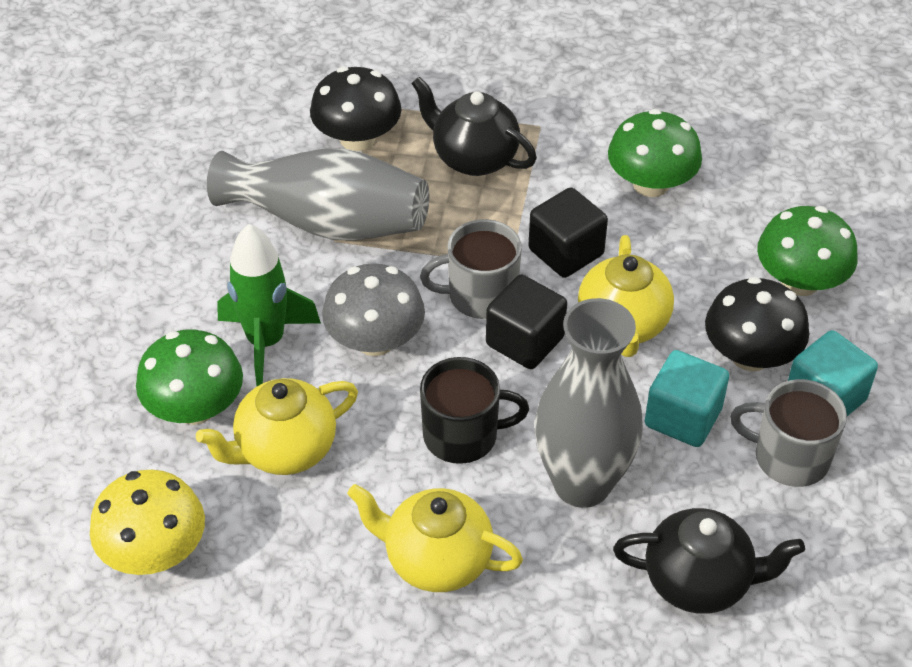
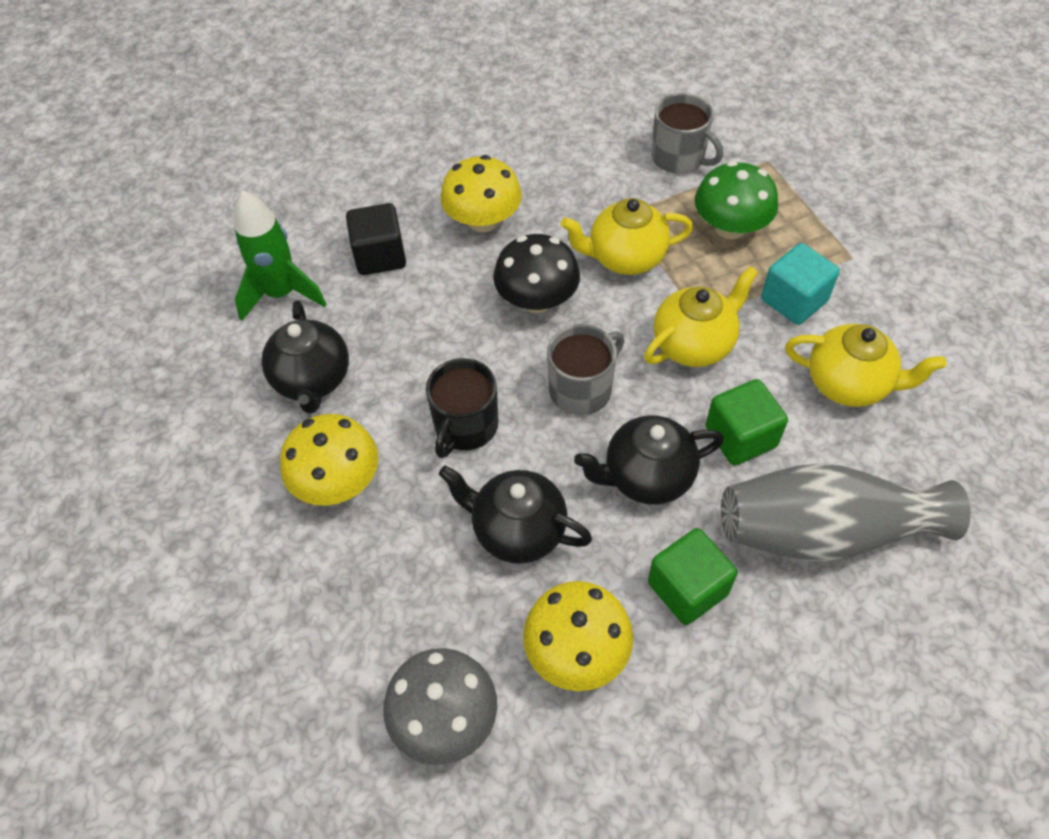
black cube: [486,275,567,369] [529,187,608,278] = 2 -> [346,203,406,275] = 1
black mushroom: [310,67,401,151] [705,277,809,371] = 2 -> [493,234,580,313] = 1
black teapot: [411,77,537,176] [613,508,805,614] = 2 -> [262,300,349,414] [439,466,592,564] [574,415,724,505] = 3
green cube: none = 0 -> [648,528,737,625] [706,379,788,465] = 2
green mushroom: [136,330,243,425] [608,109,702,197] [757,206,858,296] = 3 -> [695,161,778,239] = 1
grey vase: [207,148,429,241] [535,298,643,508] = 2 -> [721,463,971,562] = 1
turquoise cube: [645,350,729,447] [788,330,878,416] = 2 -> [761,243,840,325] = 1
yellow mushroom: [90,470,205,575] = 1 -> [280,414,378,506] [441,155,522,233] [523,581,633,691] = 3

